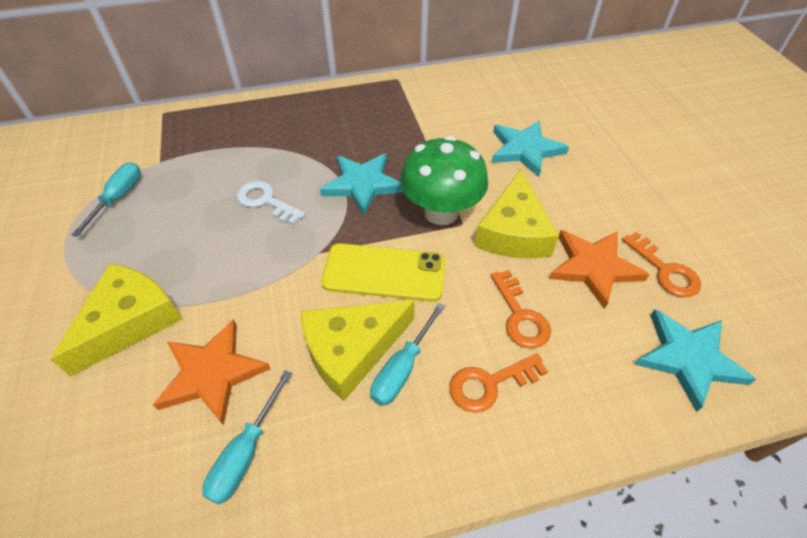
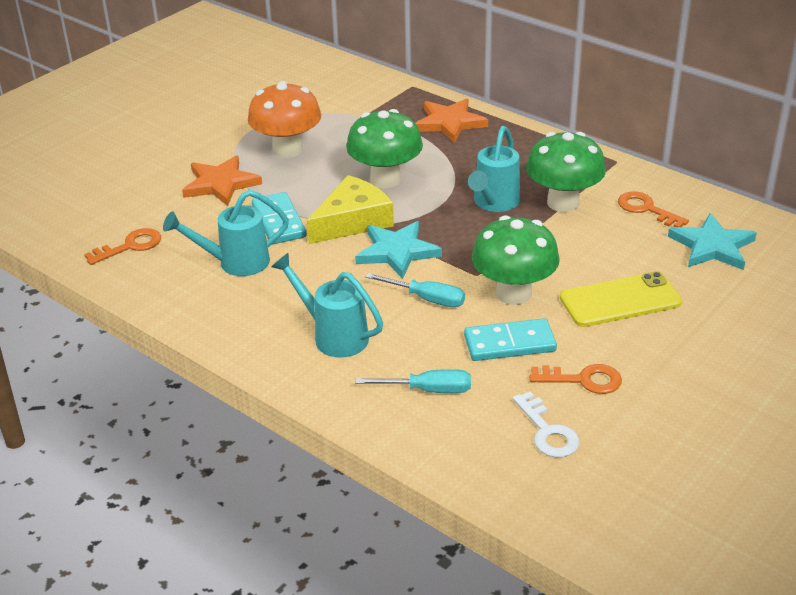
green mushroom: [400,136,488,225] = 1 -> [346,109,423,188] [471,215,560,305] [526,132,606,212] = 3
orange mushroom: none = 0 -> [248,81,321,158] = 1
turquoise domino: none = 0 -> [252,192,307,244] [464,318,557,361] = 2
turquoise screwdriver: [72,162,141,237] [202,370,292,504] [370,303,445,406] = 3 -> [355,369,471,393] [365,273,465,307] = 2
turquoise star: [320,153,403,215] [492,120,569,177] [634,309,756,412] = 3 -> [355,221,442,279] [668,213,757,270] = 2
turquoise watering can: none = 0 -> [163,190,289,276] [271,253,383,358] [468,126,520,212] = 3
yellow cheese: [50,264,182,377] [300,300,415,401] [474,169,559,258] = 3 -> [307,175,394,244] = 1

